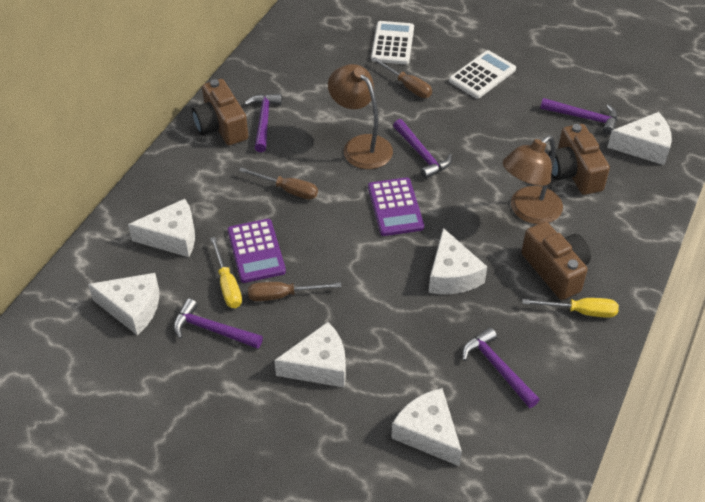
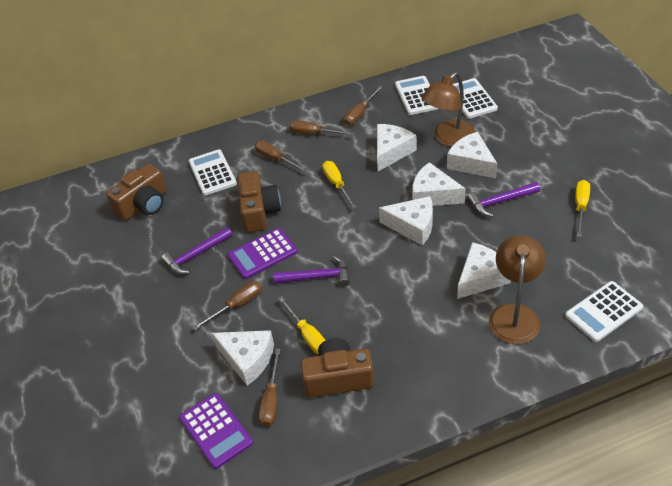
brown screwdriver: [239,167,318,199] [248,282,341,301] [372,57,432,98] = 3 -> [193,281,262,330] [255,141,308,172] [259,349,281,427] [289,120,355,135] [344,85,383,125] = 5
purple hammer: [173,298,263,349] [244,94,282,152] [393,119,452,179] [462,327,540,408] [540,98,618,135] = 5 -> [161,227,232,274] [273,256,350,286] [467,182,540,217] = 3
white calculator: [371,21,414,64] [449,50,516,99] = 2 -> [189,149,237,196] [395,76,439,115] [453,78,498,119] [565,281,643,342] = 4
yellow screwdriver: [210,237,242,308] [523,298,619,318] = 2 -> [278,296,326,354] [322,161,357,209] [575,180,590,237] = 3

